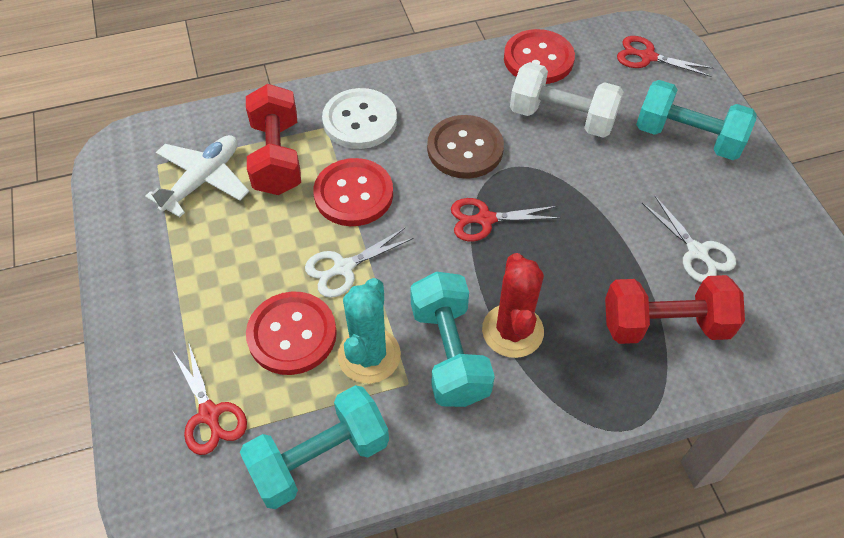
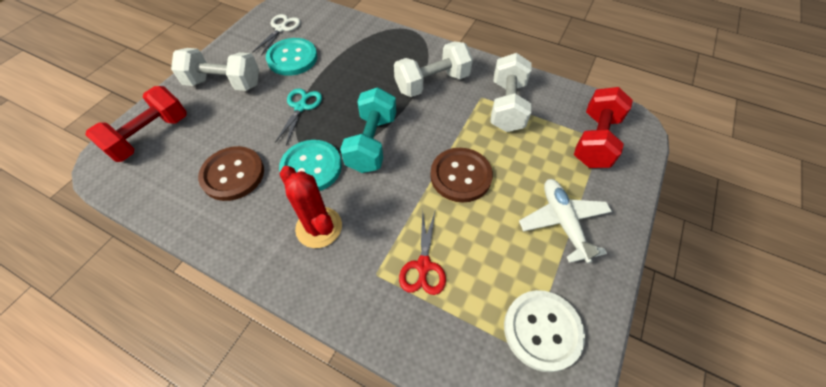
brown button: [427,115,504,179] = 1 -> [198,146,264,201] [430,148,493,203] = 2
red button: [246,292,337,375] [313,158,393,226] [504,29,575,84] = 3 -> none = 0
red scissors: [173,341,247,455] [451,198,561,241] [617,36,714,77] = 3 -> [399,209,446,295] = 1
turquoise button: none = 0 -> [266,38,317,76] [279,140,342,191] = 2
turquoise cactus: [338,278,401,384] = 1 -> none = 0
turquoise dumbbell: [240,385,389,509] [410,272,495,407] [636,80,757,160] = 3 -> [340,87,396,173] = 1
turquoise scissors: none = 0 -> [275,88,322,145] = 1
white dumbbell: [510,62,624,138] = 1 -> [171,48,259,91] [394,41,473,97] [490,53,531,132] = 3
white scissors: [305,228,414,298] [642,195,736,282] = 2 -> [252,14,301,56] = 1

